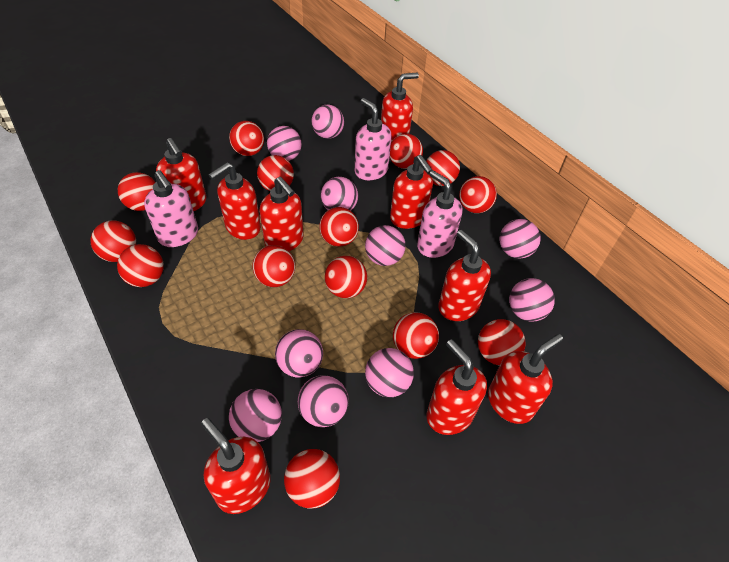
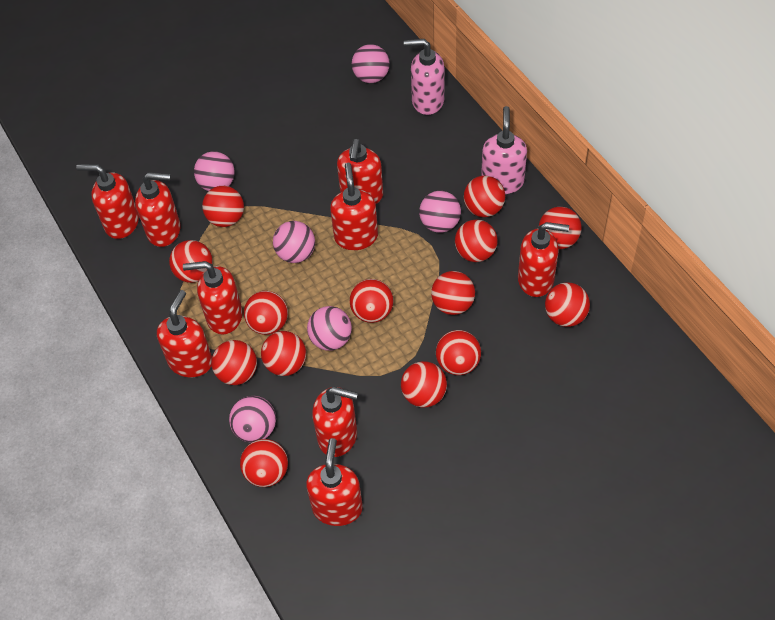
pink ball: [229,389,282,442] [267,126,302,161] [275,329,323,377] [298,375,349,427] [311,105,344,139] [321,177,358,211] [365,225,406,266] [365,348,414,397] [499,219,541,259] [509,278,555,322] = 10 -> [194,151,235,191] [229,396,276,443] [273,221,315,263] [307,306,352,351] [352,44,390,83] [419,191,461,233] = 6
pink soap dispenser: [144,170,198,247] [355,98,391,180] [417,170,462,258] = 3 -> [404,39,444,115] [481,106,527,194] = 2

